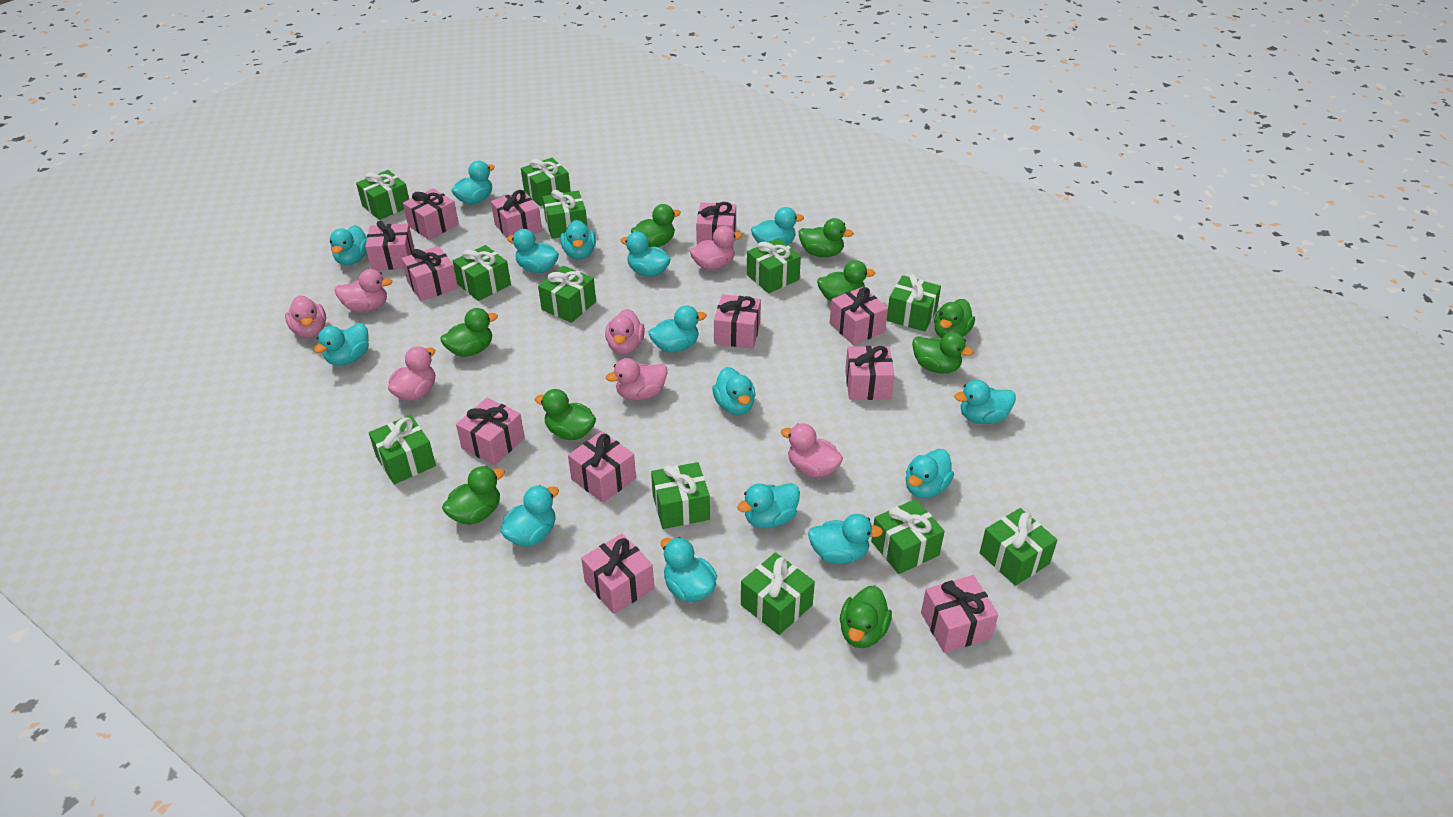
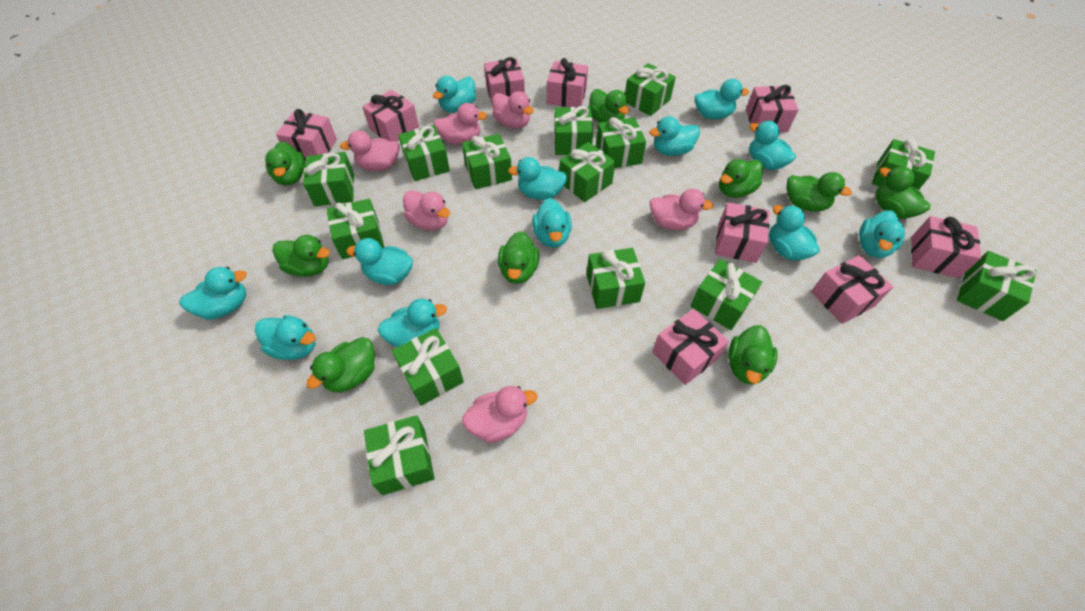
green gift: [356,170,409,220] [369,415,436,484] [453,245,511,301] [521,158,571,206] [538,266,596,323] [542,190,587,239] [651,462,710,529] [741,552,815,635] [747,238,801,293] [871,499,945,574] [887,274,941,332] [980,508,1057,586] = 12 -> [303,152,354,206] [327,199,384,259] [364,415,435,495] [392,328,464,406] [398,125,450,181] [462,134,512,189] [554,106,593,155] [559,142,616,202] [586,248,645,309] [596,117,646,168] [625,63,676,116] [691,259,762,330] [872,139,935,190] [957,251,1036,321] = 14
pink duck: [285,295,326,338] [335,269,392,312] [388,346,435,401] [605,309,645,354] [606,358,668,401] [690,226,742,270] [781,424,843,478] = 7 -> [340,130,400,171] [403,190,450,231] [433,103,488,145] [462,386,537,443] [492,91,534,129] [650,189,714,230] = 6
pink gift: [365,220,414,270] [402,246,458,301] [403,188,459,240] [456,398,525,465] [491,190,542,238] [568,431,636,503] [581,533,654,614] [696,202,736,246] [714,294,761,349] [830,287,888,345] [845,346,894,400] [921,575,998,653] = 12 -> [276,109,337,161] [362,89,419,141] [484,57,525,104] [547,58,588,107] [652,309,729,385] [715,202,770,263] [746,85,799,133] [811,255,893,324] [911,216,981,278] = 9
turquoise duck: [314,323,369,366] [330,225,367,265] [451,161,495,205] [500,485,559,546] [507,229,559,273] [560,220,596,260] [620,232,671,277] [649,305,707,353] [661,537,717,602] [712,367,755,415] [737,483,800,529] [751,207,804,245] [808,514,883,564] [906,449,954,498] [954,380,1016,424] = 15 -> [179,267,247,320] [255,315,316,360] [346,238,413,285] [378,299,447,347] [433,76,476,113] [508,157,567,200] [532,198,572,248] [649,116,700,156] [695,79,749,119] [749,121,796,170] [769,205,820,261] [859,210,905,258] = 12

